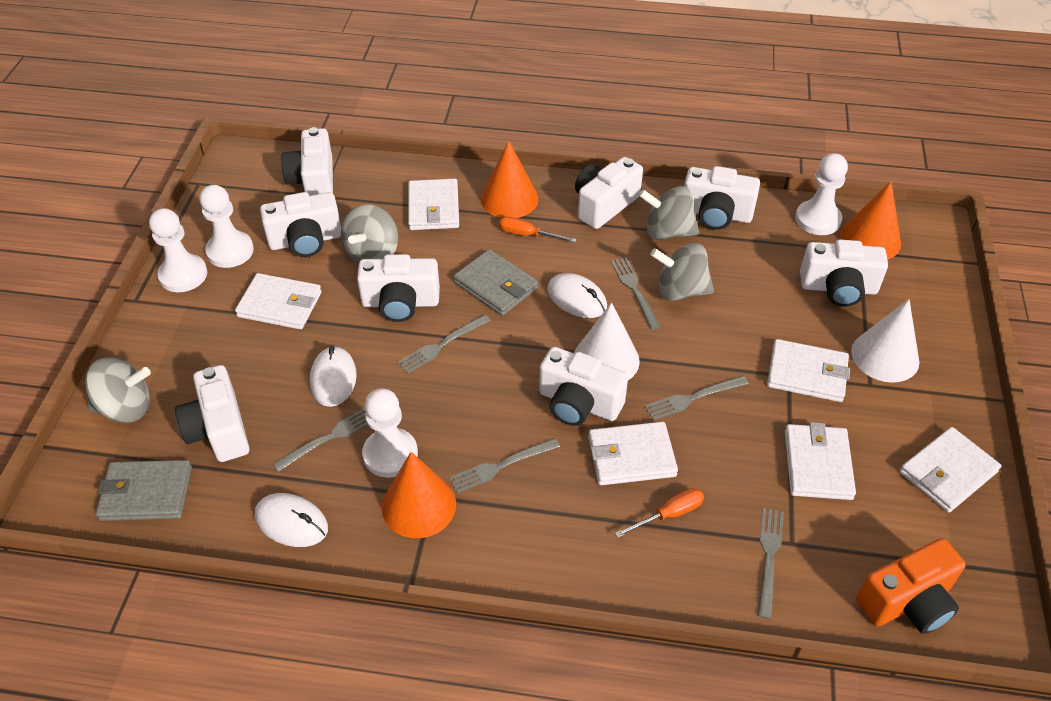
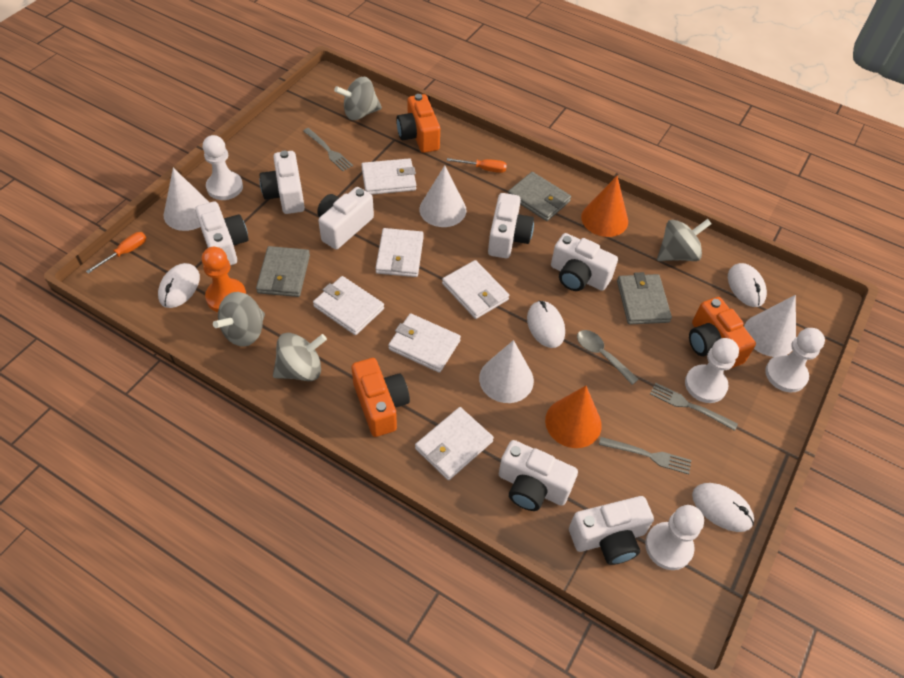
grey fork: [273,408,368,472] [397,314,490,374] [449,438,560,493] [611,257,661,330] [645,376,749,420] [758,508,784,619] = 6 -> [303,128,353,171] [599,437,691,474] [650,383,738,431] = 3
grey spoon: none = 0 -> [577,330,639,385] = 1
grey wallet: [96,460,192,521] [453,249,538,316] = 2 -> [256,246,310,297] [508,172,571,221] [617,272,672,324] = 3
orange camera: [856,538,966,634] = 1 -> [352,358,410,437] [396,94,440,153] [689,297,756,369] = 3
orange cone: [382,452,456,538] [481,140,538,218] [840,181,901,260] = 3 -> [545,386,602,448] [581,176,628,237] = 2
orange pawn: none = 0 -> [202,247,246,312] = 1
white camera: [175,365,249,462] [260,192,341,257] [281,127,333,196] [357,254,440,322] [539,347,628,426] [575,157,643,229] [684,166,760,230] [800,239,888,307] = 8 -> [195,201,249,265] [260,150,305,214] [317,187,374,249] [488,193,534,258] [499,440,578,511] [551,233,618,291] [569,496,654,565] = 7
white cone: [574,302,640,380] [851,299,920,383] = 2 -> [164,168,209,231] [419,165,466,227] [479,340,534,403] [744,295,796,357] = 4
white mouse: [255,493,328,547] [310,346,357,407] [547,273,607,318] = 3 -> [158,263,200,308] [527,301,565,348] [692,483,754,532] [728,263,767,307] = 4

